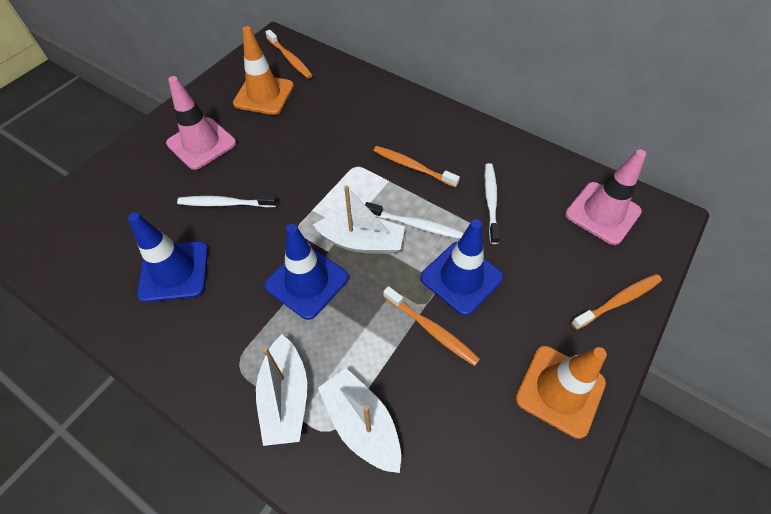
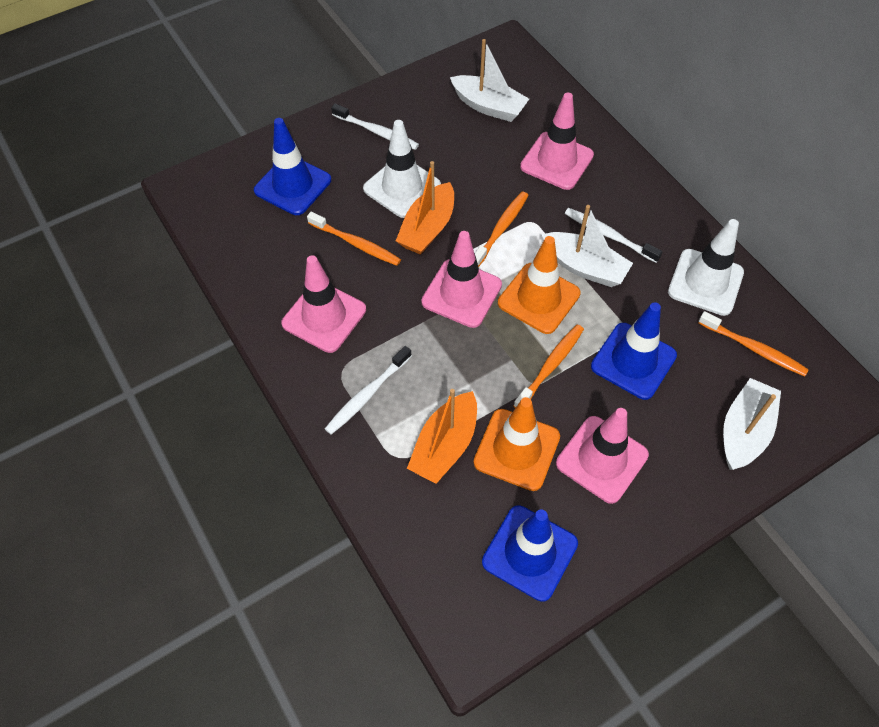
orange boat: none = 0 -> [396,161,454,255] [407,389,477,484] = 2
pink traffic cone: [166,76,236,170] [565,149,646,245] = 2 -> [281,255,366,353] [421,231,502,328] [520,93,594,190] [556,408,649,504] = 4
white traffic cone: none = 0 -> [363,120,441,218] [668,219,744,316] = 2

